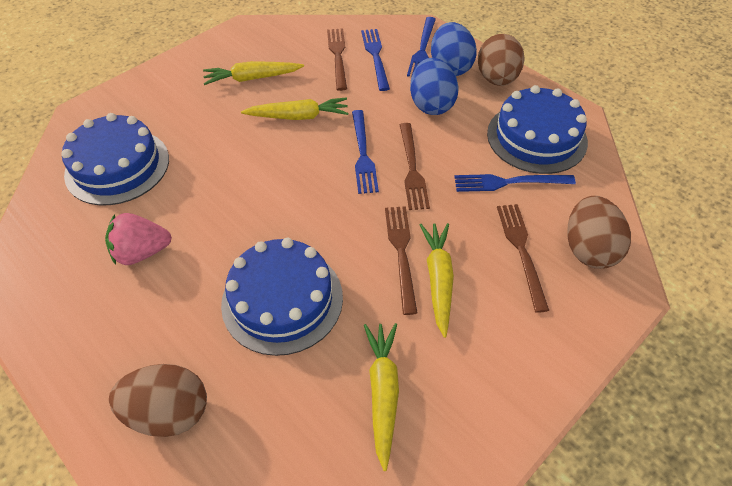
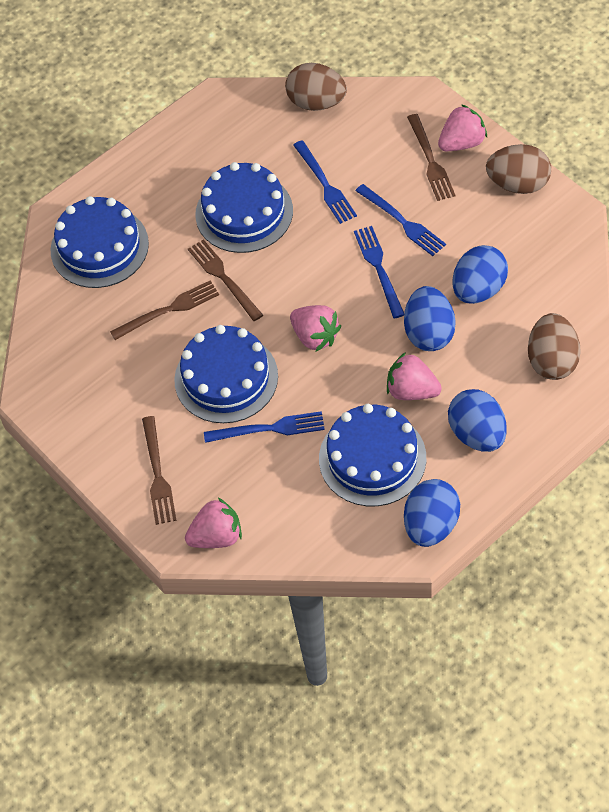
blue cake: [61,113,169,205] [221,238,343,356] [487,85,588,174] = 3 -> [50,196,149,288] [174,325,278,423] [195,162,293,253] [319,404,426,506] = 4
blue egg: [410,58,459,115] [431,22,477,76] = 2 -> [404,286,456,351] [404,479,460,547] [448,389,507,452] [453,245,508,304] = 4
pink strawberry: [105,213,172,265] = 1 -> [185,498,242,548] [290,305,341,352] [387,352,442,400] [438,104,487,151] = 4
yellow carrot: [203,61,304,85] [241,97,349,120] [364,323,399,471] [420,223,454,338] = 4 -> none = 0

